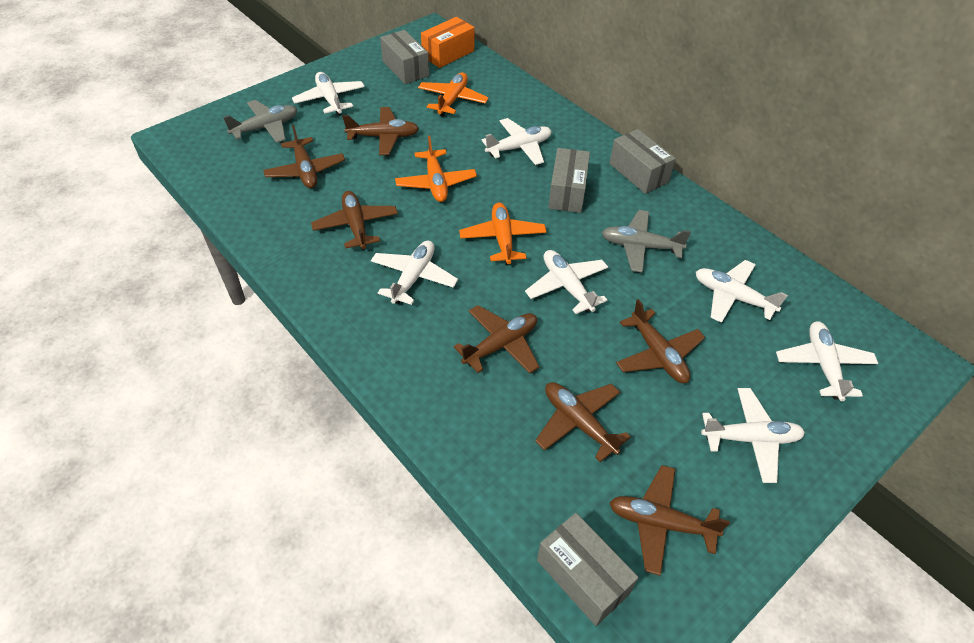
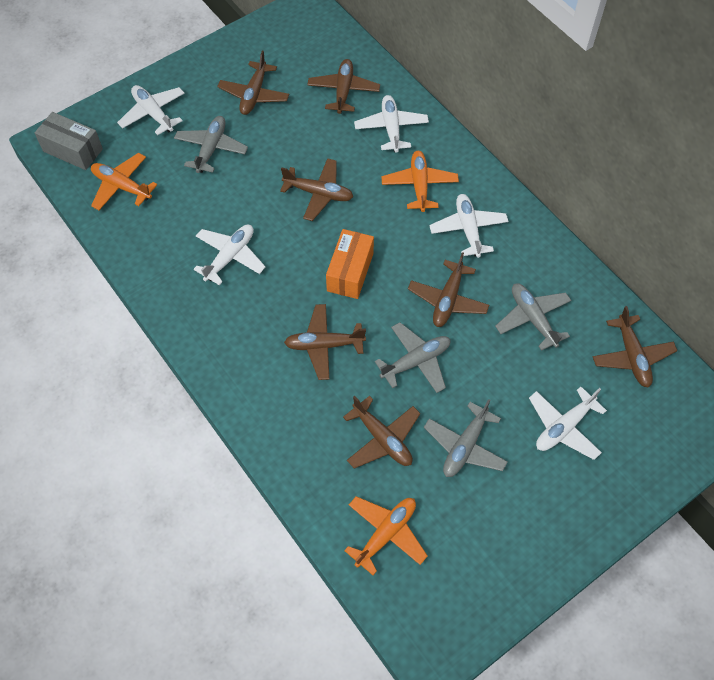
grey box: [380,30,429,84] [537,513,639,626] [548,148,590,213] [609,129,676,194] = 4 -> [34,112,103,170] = 1
grey plane: [223,100,297,143] [602,210,691,273] = 2 -> [174,116,248,173] [375,322,450,393] [424,399,508,477] [495,283,571,351] = 4
white plane: [292,72,365,116] [371,240,458,305] [482,118,551,165] [525,250,608,314] [696,260,788,323] [701,388,805,483] [776,321,878,401] = 7 -> [117,85,184,135] [194,225,266,285] [354,95,429,153] [429,194,509,258] [529,387,607,460] = 5

